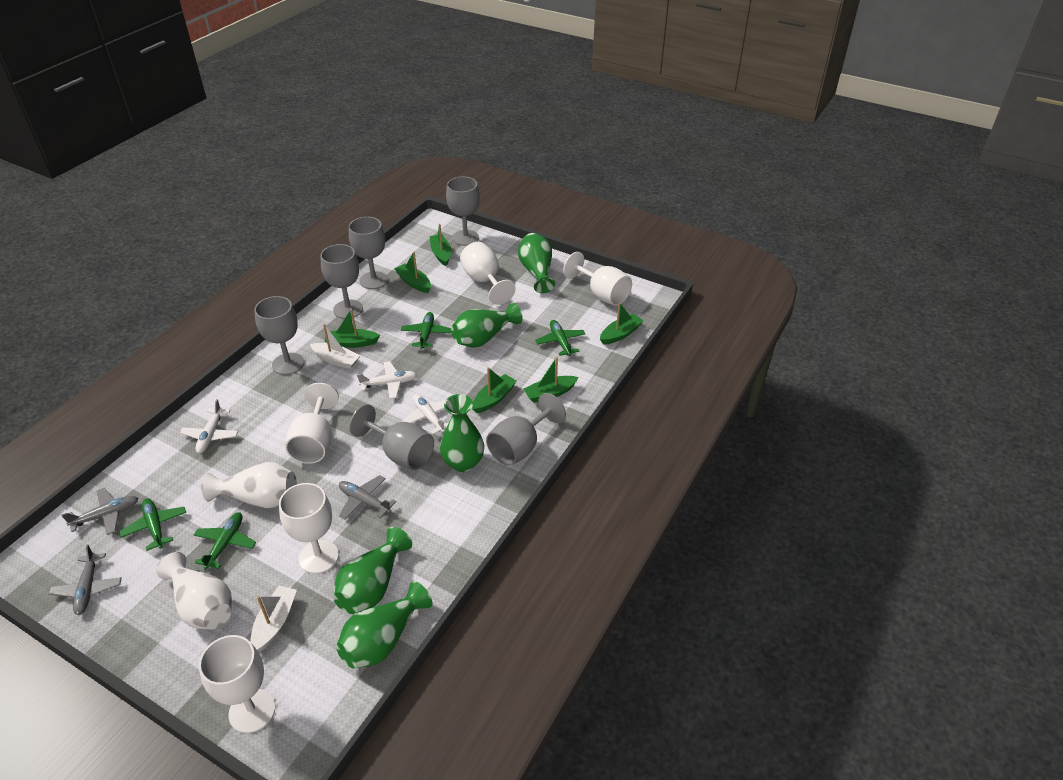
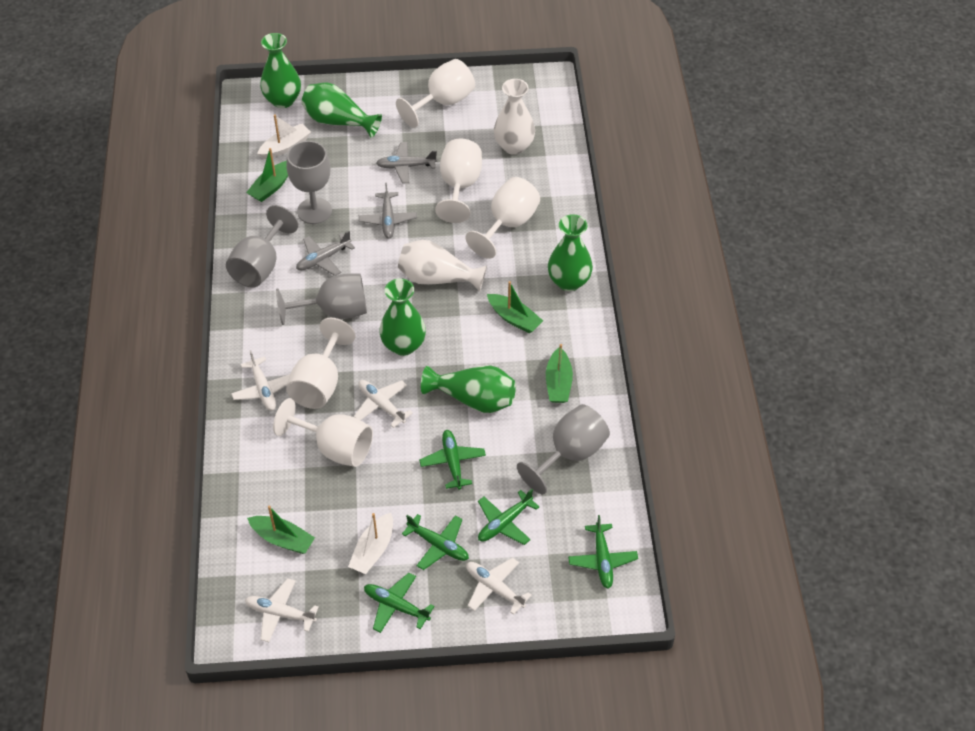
green boat: [325,309,380,348] [395,252,431,293] [430,224,451,266] [472,367,517,413] [523,357,579,403] [600,302,644,345] = 6 -> [246,148,288,202] [247,505,315,554] [487,281,543,334] [546,344,573,403] = 4
green plane: [119,499,186,551] [194,512,256,569] [401,312,451,349] [535,320,585,356] = 4 -> [364,573,435,633] [402,514,469,570] [419,430,486,490] [478,489,539,545] [568,515,638,589] = 5
grey goblet: [254,296,304,375] [321,244,363,319] [349,217,388,289] [349,404,434,470] [446,176,480,246] [486,393,566,466] = 6 -> [226,205,299,288] [276,274,367,325] [286,141,332,224] [517,404,610,494] = 4
white plane: [180,399,239,453] [357,361,417,399] [401,394,449,434] = 3 -> [231,350,290,411] [245,578,319,642] [353,380,413,428] [466,558,531,615] = 4

